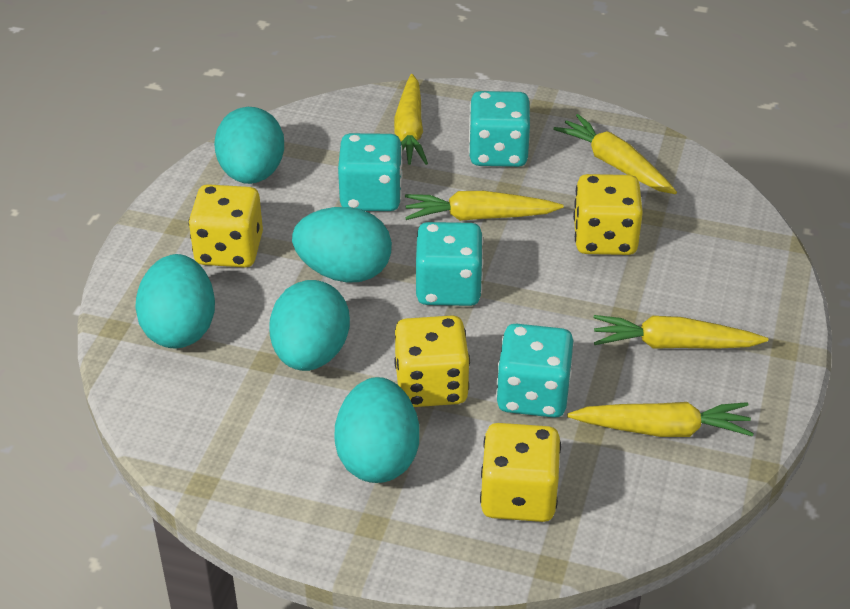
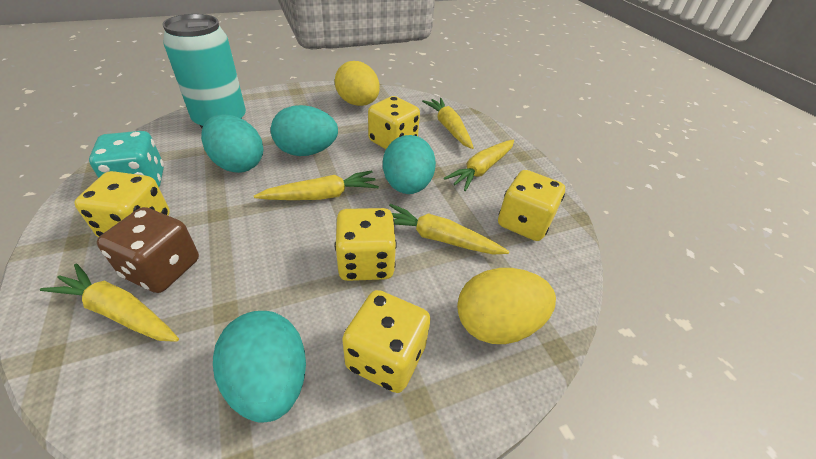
brown dice: none = 0 -> [97,207,199,293] = 1
turquoise can: none = 0 -> [162,14,246,128] = 1
turquoise dice: [338,133,403,211] [415,222,483,306] [468,91,530,167] [496,324,573,418] = 4 -> [89,131,164,187] = 1
turquoise egg: [135,254,215,348] [214,107,284,184] [269,280,350,371] [292,207,392,283] [334,377,419,483] = 5 -> [201,114,263,173] [213,311,306,423] [271,105,338,156] [383,135,436,194] = 4
yellow dice: [188,184,263,267] [394,316,470,407] [480,423,561,522] [573,174,643,255] = 4 -> [74,171,170,237] [335,208,397,281] [342,290,431,393] [368,96,420,149] [498,170,565,241] = 5
yellow egg: none = 0 -> [335,61,380,106] [457,268,556,344] = 2

